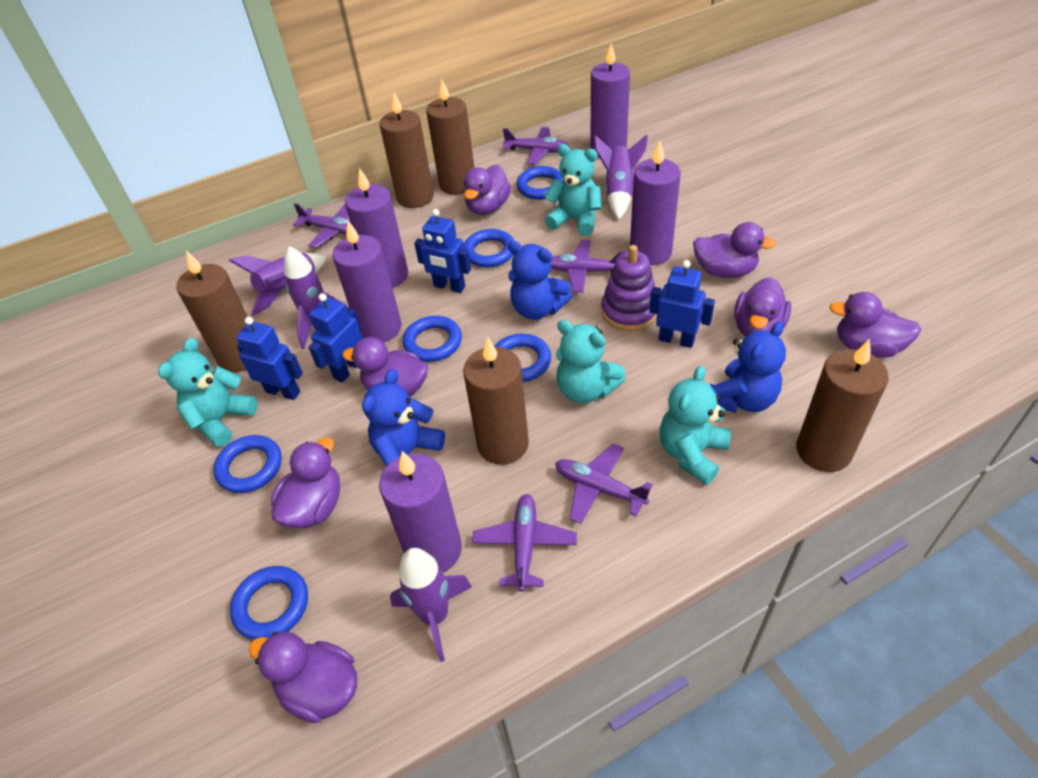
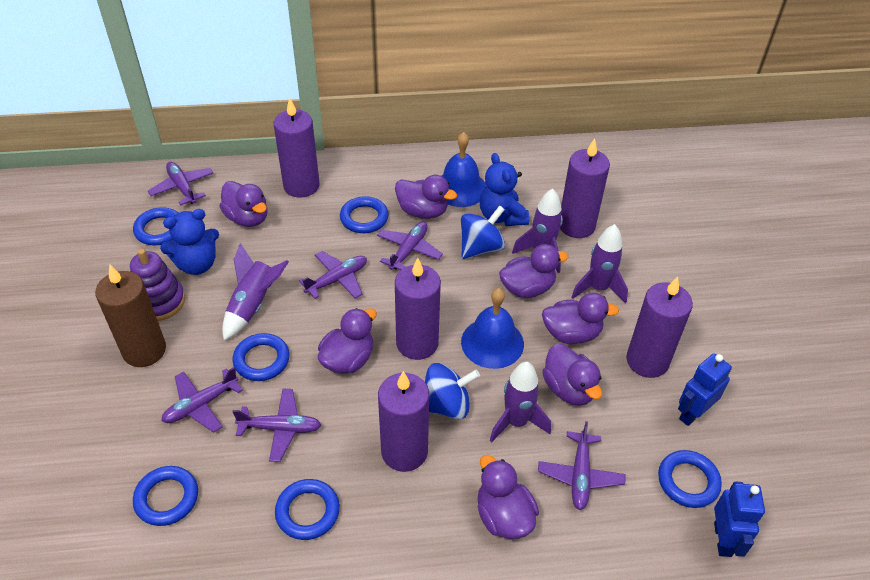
blue bell: none = 0 -> [442,132,487,207] [461,288,524,369] = 2
blue robot: [236,317,303,400] [309,293,362,383] [414,209,471,293] [649,260,715,348] = 4 -> [678,354,732,426] [714,481,765,557] = 2
blue spinning top: none = 0 -> [425,363,480,419] [461,205,505,259] = 2
blue teddy bear: [362,369,445,466] [508,241,572,320] [710,321,786,413] = 3 -> [160,209,219,275] [480,153,530,226] = 2
brown candle: [177,251,248,372] [380,92,434,208] [426,79,474,195] [463,337,529,465] [796,339,889,472] = 5 -> [95,264,166,367] = 1
purple plane: [293,203,350,248] [472,494,577,592] [503,127,569,165] [551,240,623,292] [555,443,653,524] = 5 -> [148,162,213,206] [161,367,243,433] [233,389,321,462] [299,251,367,299] [377,222,443,270] [538,421,625,510] = 6
turquoise teddy bear: [158,338,258,447] [544,144,602,236] [556,320,626,403] [659,366,731,485] = 4 -> none = 0

